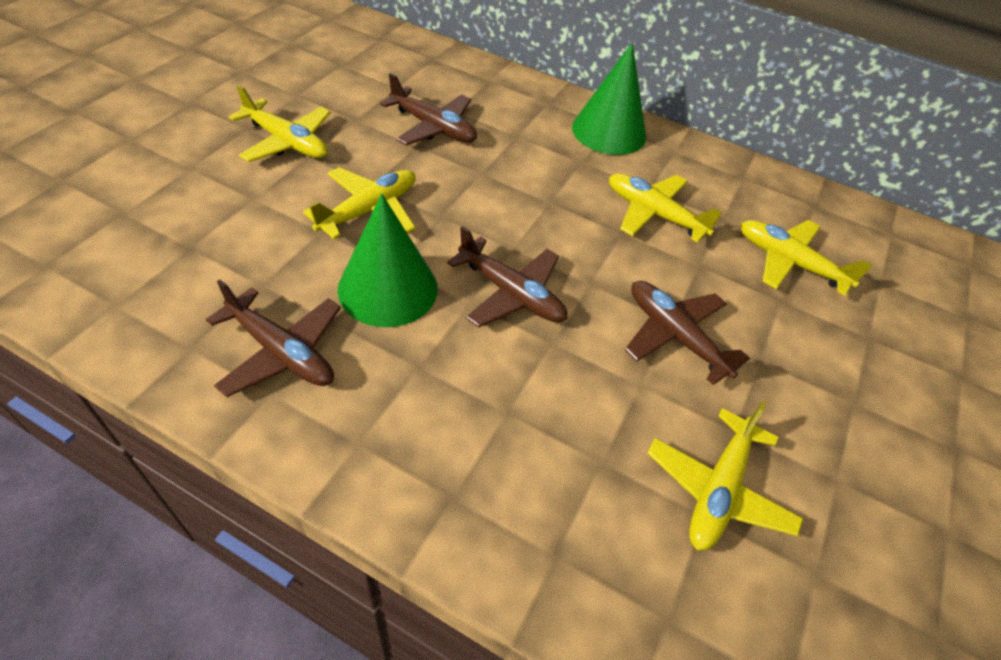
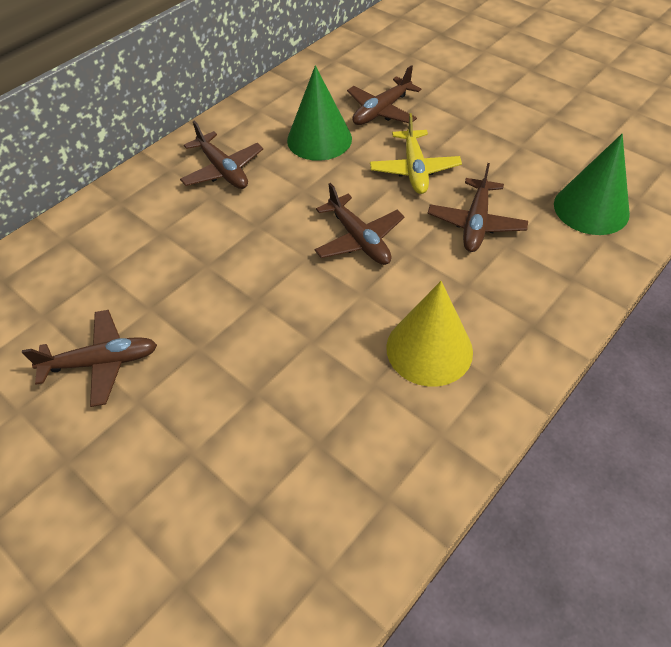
brown plane: [206,280,341,397] [380,73,477,146] [447,226,567,328] [625,281,750,385] = 4 -> [22,310,157,407] [180,121,263,189] [314,183,405,265] [347,65,422,125] [428,163,528,252] = 5
yellow cone: none = 0 -> [386,281,473,387] = 1
yellow plane: [229,85,331,162] [303,167,416,239] [609,173,722,243] [647,401,803,550] [741,220,873,296] = 5 -> [370,113,462,194] = 1

